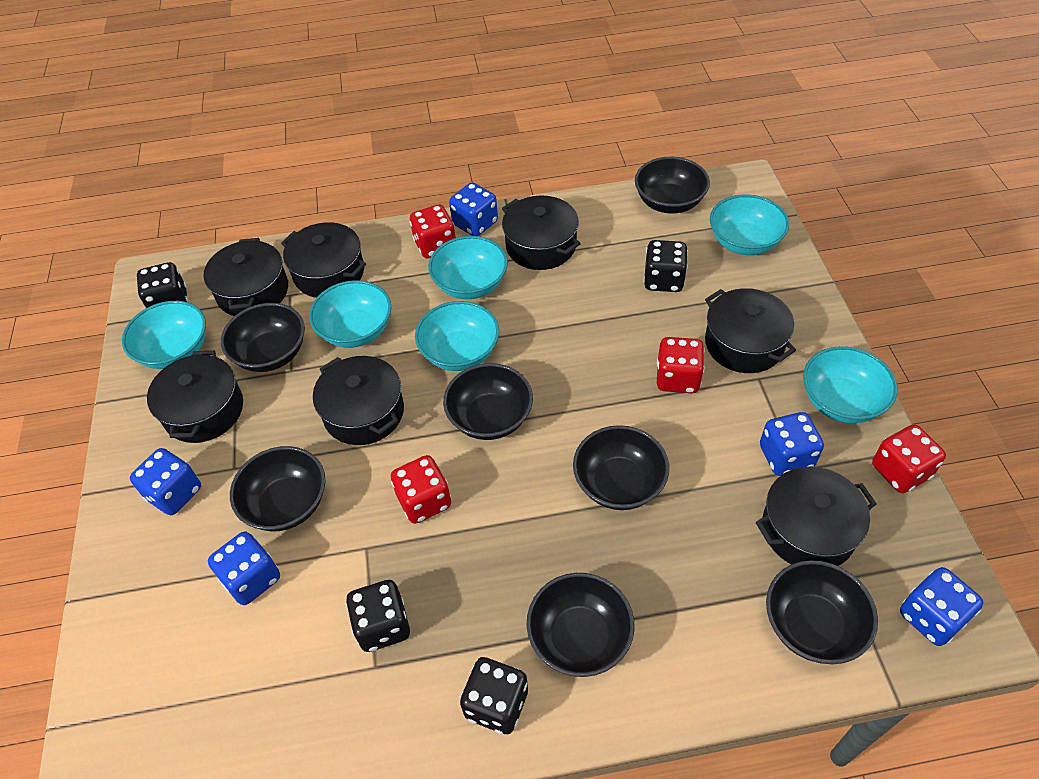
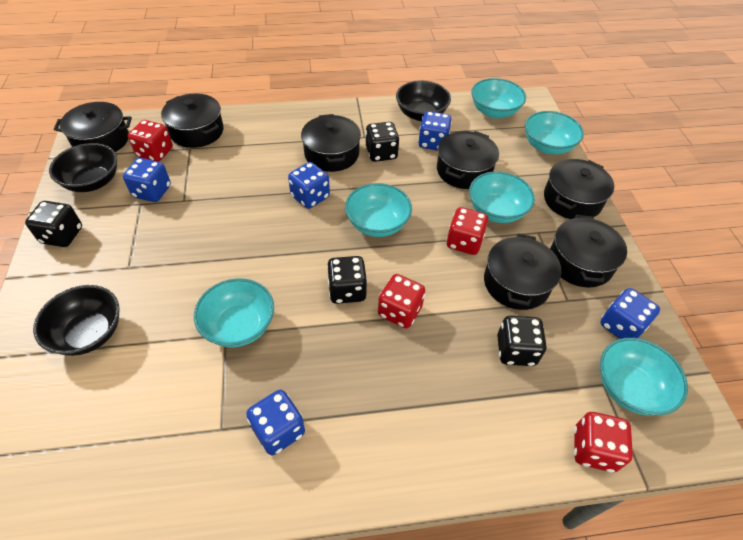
black bowl: [221,303,305,372] [230,446,325,531] [443,363,533,440] [527,573,635,677] [573,425,669,510] [635,157,710,214] [766,560,878,664] = 7 -> [33,285,120,356] [49,143,117,192] [396,81,451,121] = 3

